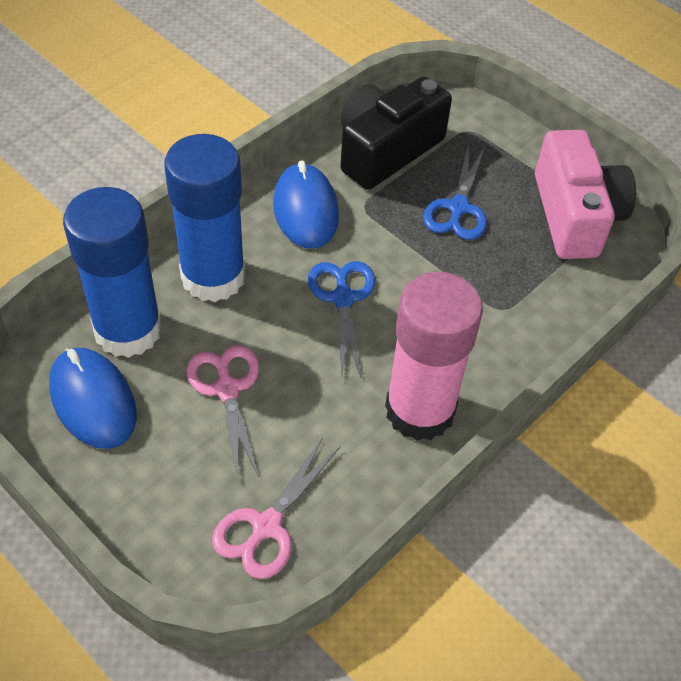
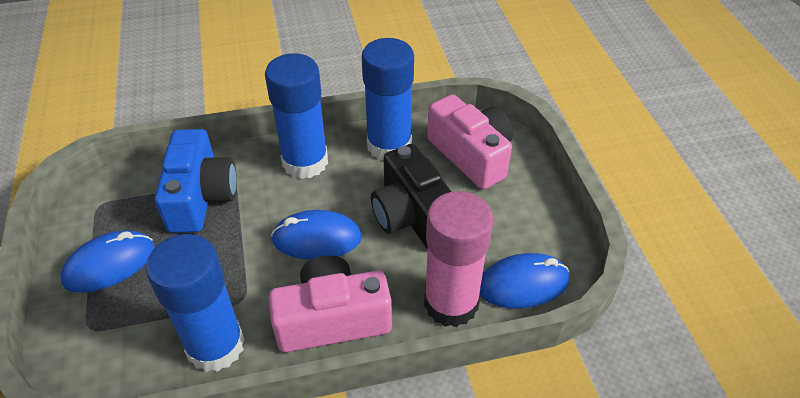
blue camera: none = 0 -> [154,129,237,233] = 1
blue glue stick: [63,187,162,358] [164,134,246,302] = 2 -> [146,234,245,372] [265,53,328,179] [362,38,414,160] = 3
blue mouse: [49,348,137,449] [273,161,339,249] = 2 -> [60,230,155,293] [271,210,362,260] [480,253,569,309] = 3
blue scissors: [308,261,375,377] [423,144,487,240] = 2 -> none = 0
pink camera: [535,130,636,259] = 1 -> [269,255,392,352] [427,94,513,189] = 2
pink scissors: [186,345,259,479] [212,438,340,579] = 2 -> none = 0

